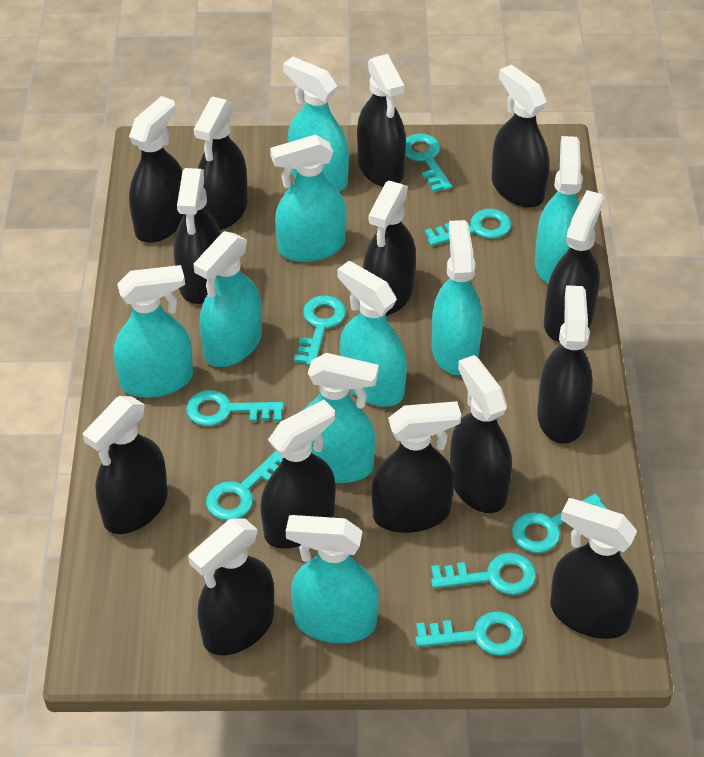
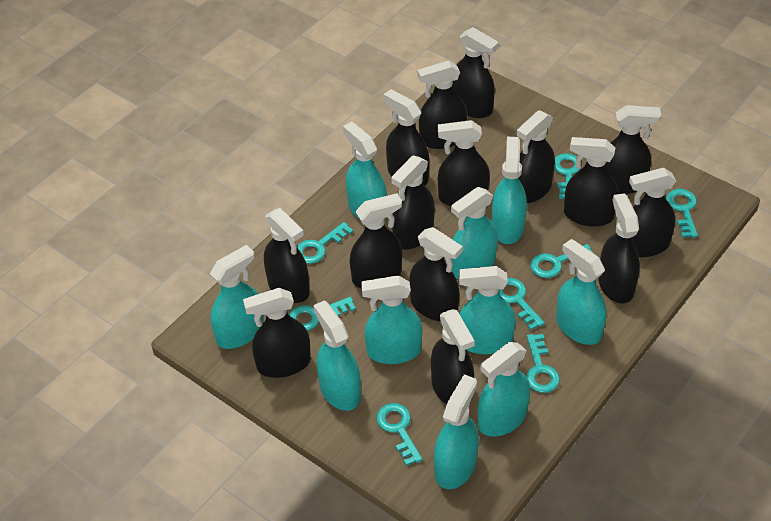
black spray bottle: [83,396,168,534] [129,96,184,243] [174,168,221,304] [188,519,274,655] [194,97,248,230] [260,400,336,549] [357,54,406,187] [363,180,416,316] [372,401,461,533] [450,355,512,513] [492,65,550,208] [537,285,593,444] [544,190,604,342] [550,498,639,639] = 14 -> [243,288,311,378] [264,208,310,303] [350,193,402,288] [383,89,429,186] [391,155,435,250] [409,227,463,321] [417,61,467,149] [431,309,475,405] [438,120,490,206] [452,27,499,118] [517,110,555,203] [564,137,618,227] [598,193,640,303] [606,105,661,194] [629,168,676,257] = 15
turquoise spray bottle: [114,265,193,398] [193,231,262,367] [270,135,346,262] [283,57,349,191] [286,515,379,643] [302,353,379,483] [337,261,407,407] [432,220,483,375] [535,136,583,284] = 9 -> [210,245,263,349] [313,300,361,411] [343,122,387,220] [361,275,422,364] [434,374,479,489] [451,187,498,279] [459,266,516,354] [478,342,530,437] [492,137,527,244] [556,239,606,345] = 10

